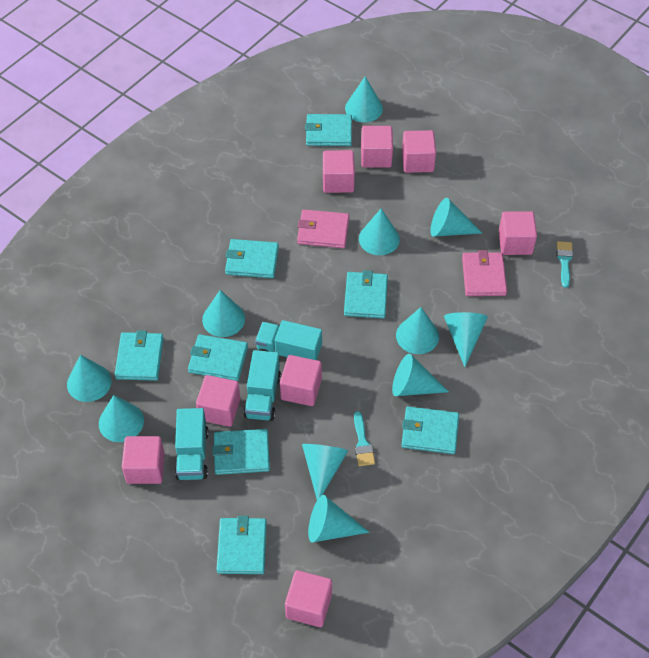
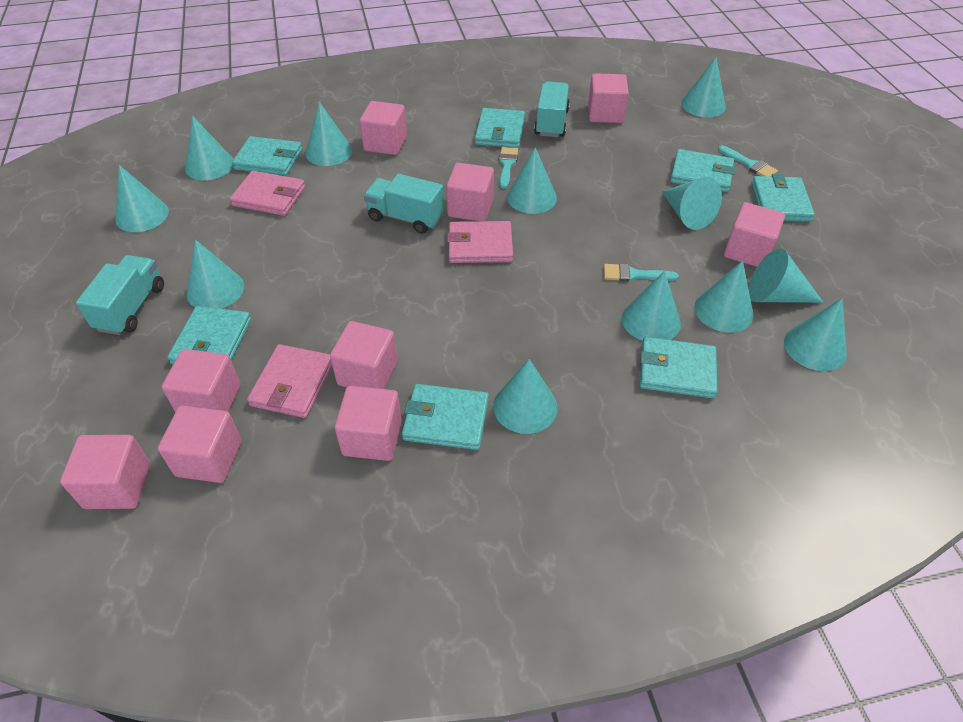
pink cube: [122,436,165,484] [196,375,240,427] [280,355,322,406] [285,570,332,627] [323,150,355,193] [361,126,393,168] [402,130,436,173] [499,211,537,255] = 8 -> [60,435,151,509] [158,405,242,483] [162,349,241,412] [330,321,398,389] [334,386,402,461] [359,101,407,155] [446,163,494,221] [588,73,629,123] [724,202,785,267] = 9
pink wallet: [297,210,349,248] [462,250,507,296] = 2 -> [230,171,305,216] [247,344,332,418] [447,221,513,263] = 3
turquoise brush: [354,411,375,466] [557,241,573,288] = 2 -> [499,147,518,189] [604,263,679,282] [718,146,778,177] = 3
turquoise cone: [67,355,112,402] [99,395,144,442] [202,290,245,337] [302,444,348,500] [308,495,370,543] [345,76,383,123] [359,209,400,255] [392,354,449,396] [396,307,439,354] [430,198,482,237] [444,312,488,367] = 11 -> [115,165,169,232] [185,116,234,180] [187,240,244,309] [305,102,352,166] [493,359,558,434] [507,147,557,214] [622,271,681,341] [662,177,722,230] [681,57,726,118] [695,261,753,332] [749,248,823,303] [784,298,847,371] = 12
turquoise wallet: [115,330,164,381] [188,334,248,381] [212,429,270,475] [217,516,267,574] [225,239,279,278] [305,114,352,146] [344,270,388,318] [401,406,459,454] = 8 -> [168,306,251,364] [232,136,302,176] [402,384,489,450] [475,108,525,148] [640,337,717,398] [670,149,735,193] [751,174,815,222] = 7

